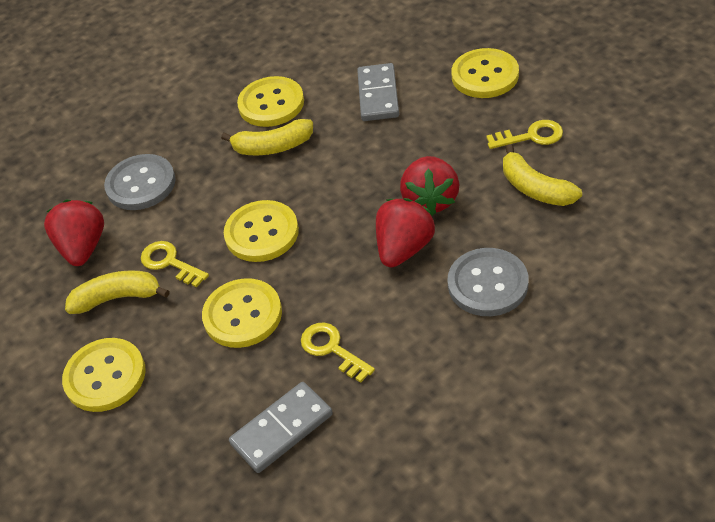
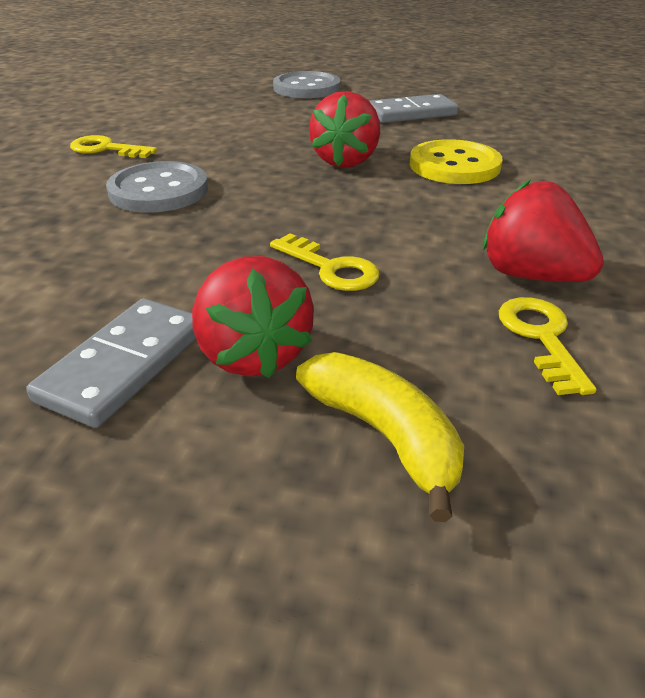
yellow banana: [65,270,170,314] [221,119,313,155] [503,144,582,206] = 3 -> [296,352,464,522] = 1
yellow button: [62,338,146,412] [202,278,282,348] [224,200,299,262] [237,76,304,127] [451,48,519,98] = 5 -> [410,139,503,184] = 1

